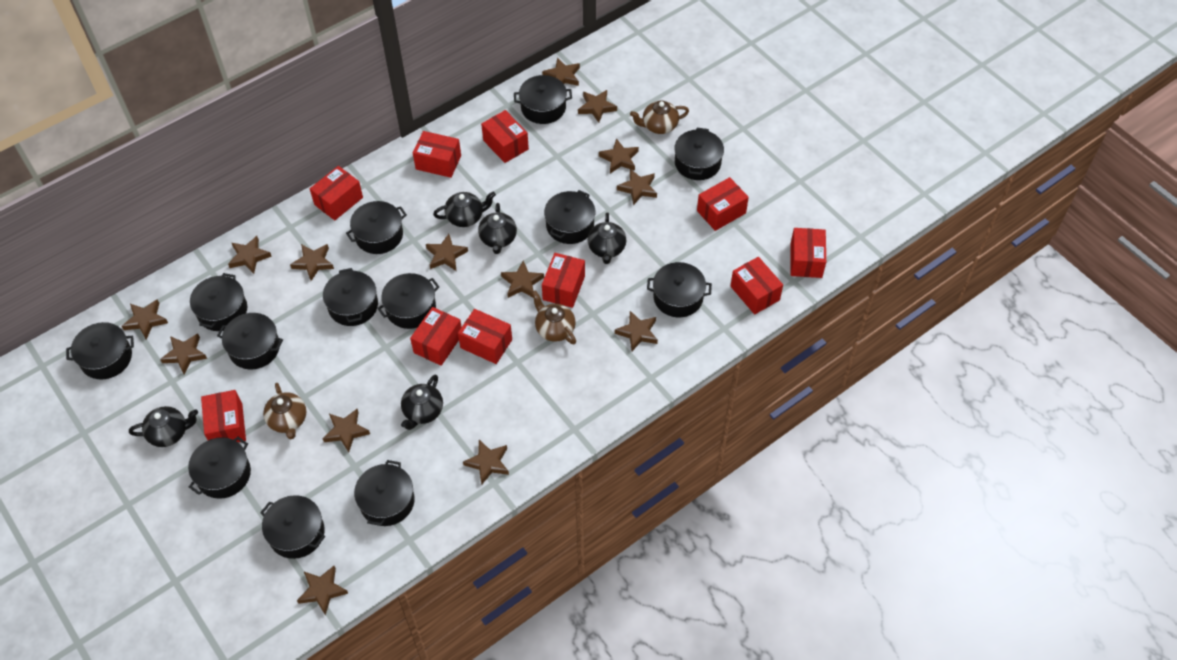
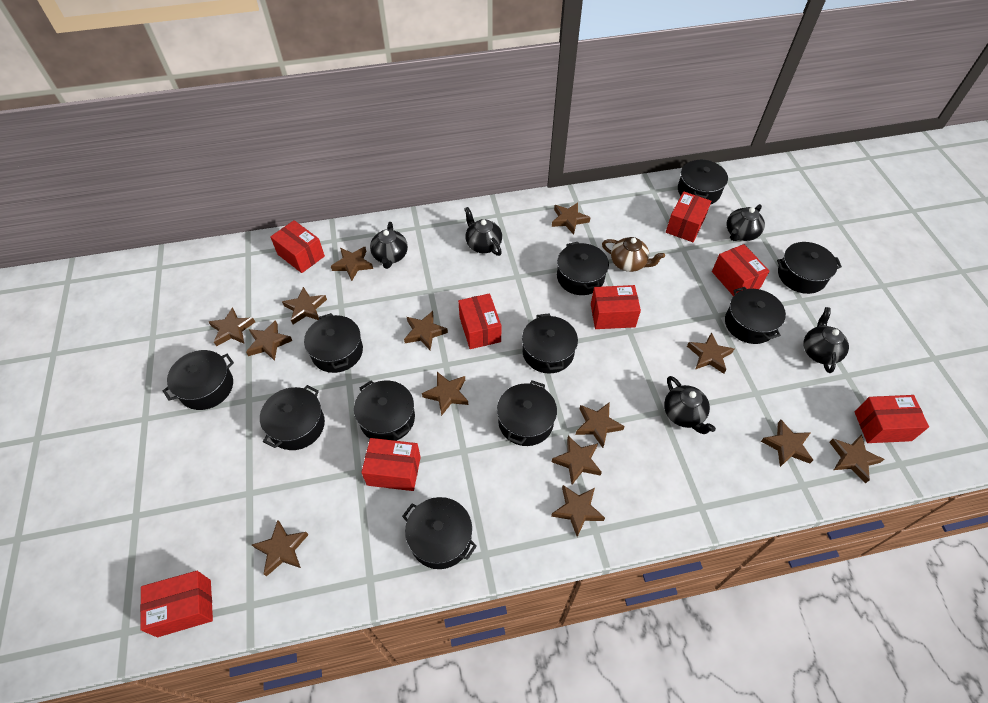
black pot: [66,322,134,379] [188,437,251,499] [190,273,247,331] [217,313,283,369] [260,495,325,559] [323,268,378,326] [346,201,407,254] [354,460,415,526] [377,273,439,329] [514,75,572,124] [544,190,595,244] [647,262,712,317] [674,128,724,180] = 13 -> [163,350,234,410] [260,385,325,450] [304,313,363,373] [354,380,415,441] [402,497,477,569] [497,381,557,446] [522,313,578,374] [557,242,609,295] [678,159,728,205] [725,287,786,344] [777,242,842,294] = 11
brown teapot: [263,383,307,439] [532,290,576,344] [630,101,689,134] = 3 -> [602,237,665,272] = 1
red box: [201,390,246,442] [310,166,363,220] [410,307,462,366] [413,131,461,178] [458,309,512,364] [481,110,529,163] [542,253,585,308] [697,177,749,231] [731,257,783,314] [790,228,826,278] = 10 -> [140,571,213,637] [270,220,325,273] [361,438,421,491] [458,293,502,349] [591,285,641,329] [666,191,711,242] [712,244,769,296] [855,395,929,443] = 8

